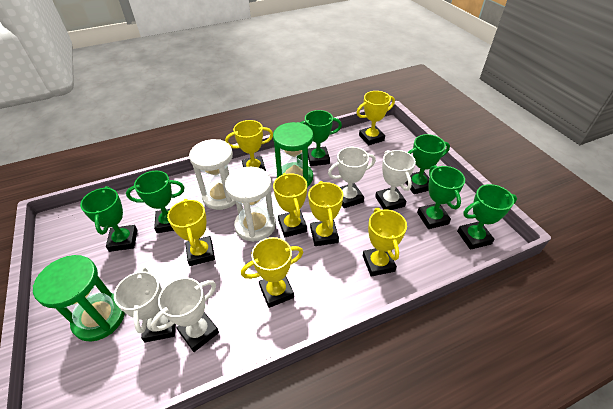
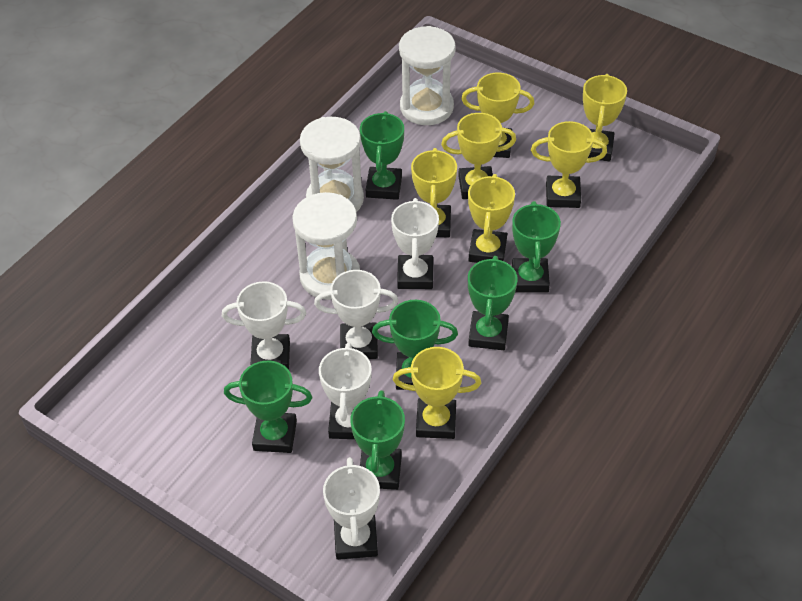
green hourglass: [33,255,125,341] [273,122,313,187] = 2 -> none = 0
white hourglass: [189,139,236,210] [225,167,276,242] = 2 -> [292,192,360,300] [300,117,364,212] [399,26,456,125] = 3
white trophy: [114,267,175,342] [151,277,219,352] [328,147,376,208] [375,150,416,210] = 4 -> [222,281,306,370] [314,270,398,359] [319,343,371,439] [323,457,380,560] [391,198,439,289] = 5

